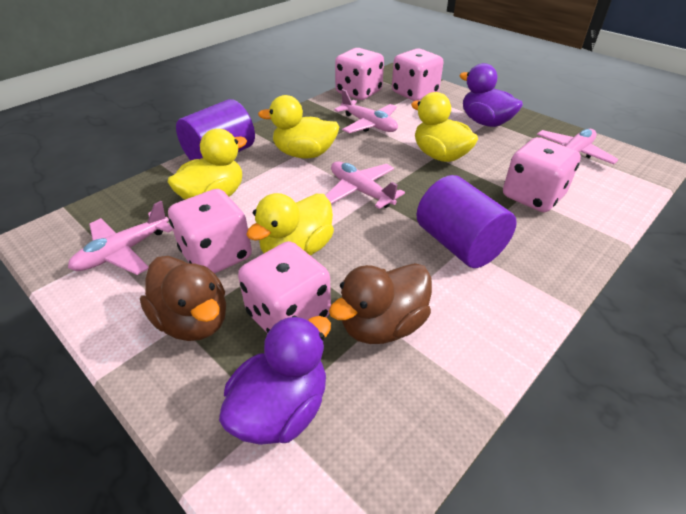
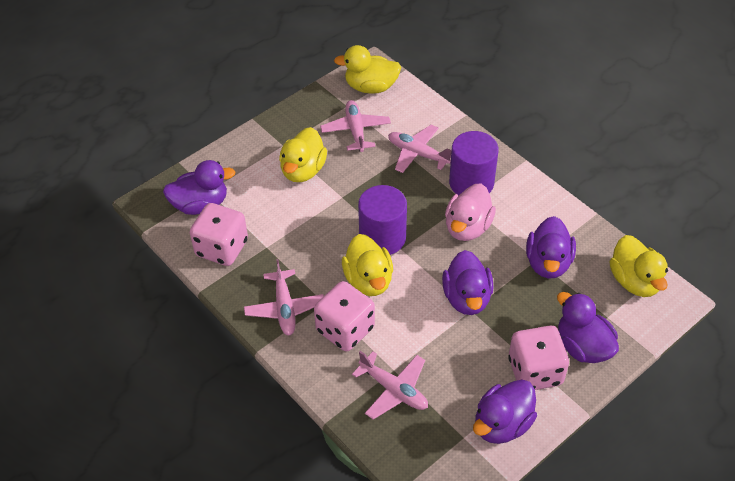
brown duck: [140,256,226,341] [329,263,432,344] = 2 -> none = 0
pink dice: [168,189,252,274] [238,241,331,333] [335,48,384,100] [392,48,443,101] [503,137,581,212] = 5 -> [190,203,248,266] [314,281,375,351] [508,325,569,390] = 3
pink duck: none = 0 -> [445,184,496,241] = 1
purple duck: [219,316,331,445] [459,63,523,127] = 2 -> [163,160,235,215] [442,250,493,315] [473,380,537,444] [526,216,576,278] [557,292,619,363] = 5

